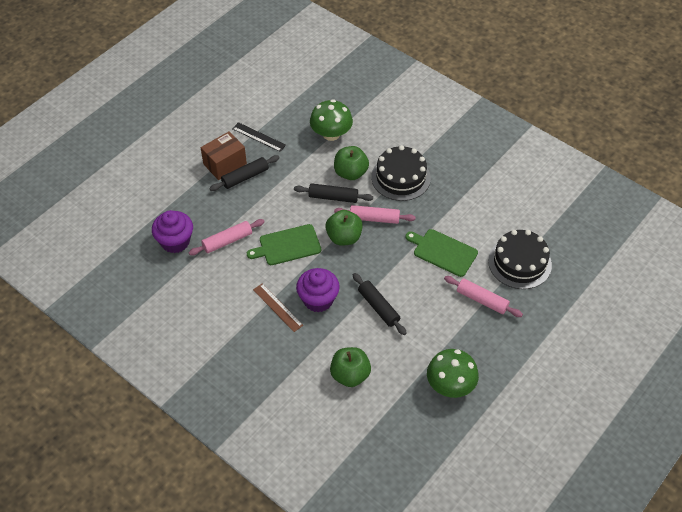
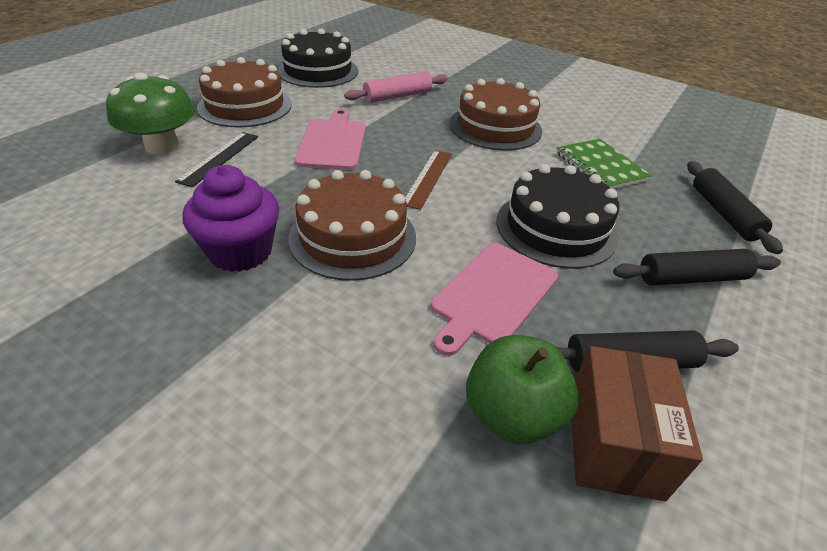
brown cake: none = 0 -> [197,57,292,128] [288,170,416,281] [450,78,542,151] = 3
green apple: [326,210,363,246] [330,347,371,387] [334,146,369,180] = 3 -> [466,335,579,444] = 1
green cutting board: [247,224,321,265] [405,229,478,277] = 2 -> none = 0
green mushroom: [310,99,353,141] [427,349,479,398] = 2 -> [106,73,195,155] = 1
green notebook: none = 0 -> [556,139,652,189] = 1
pink cutting board: none = 0 -> [295,109,366,170] [431,243,558,356] = 2
pink rolling pin: [189,219,265,255] [334,205,416,224] [444,276,523,317] = 3 -> [344,71,448,103] = 1
purple cupcake: [152,210,193,253] [296,268,340,312] = 2 -> [182,165,279,272] = 1

